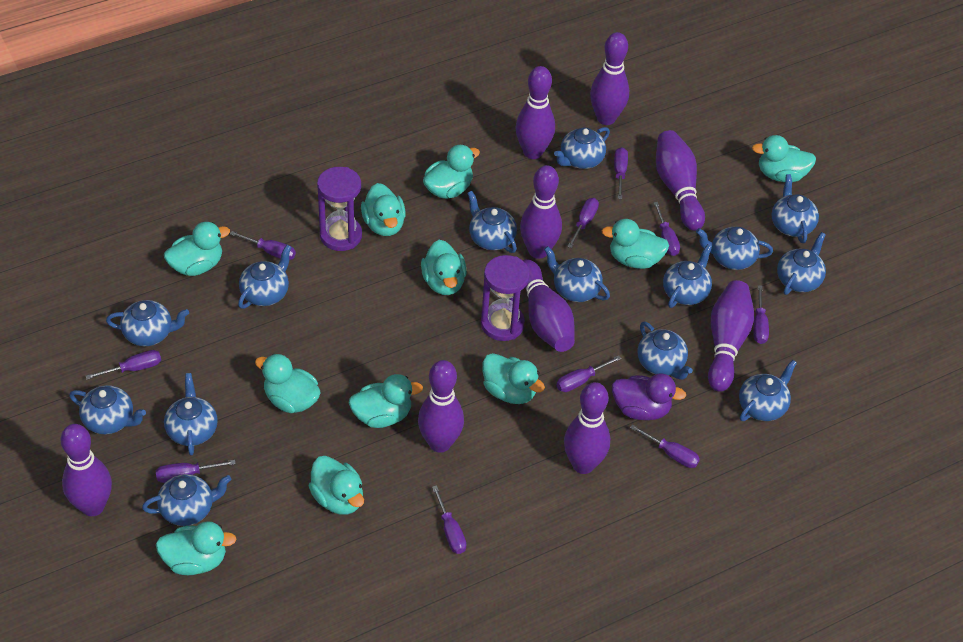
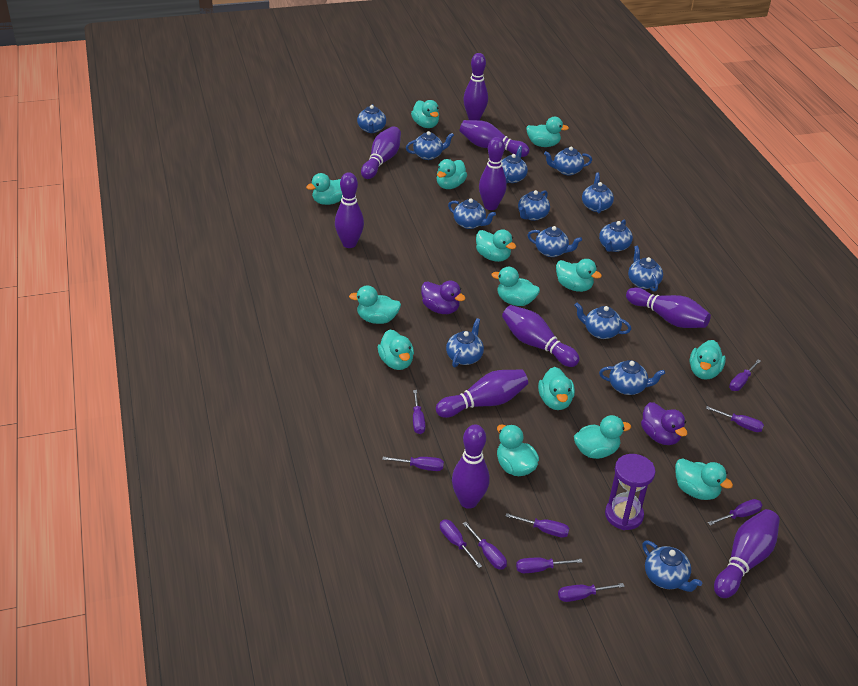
purple bowling pin: [61,424,112,516] [418,360,464,453] [515,66,555,159] [520,165,562,259] [523,259,575,352] [564,382,610,474] [590,32,629,125] [656,130,705,231] [708,280,754,392] = 9 -> [335,172,364,248] [361,126,401,179] [436,369,528,418] [452,425,490,509] [460,120,529,157] [463,53,488,120] [479,137,507,210] [502,305,580,367] [626,287,711,328] [714,509,780,598] = 10
purple duck: [612,373,686,420] = 1 -> [421,281,465,314] [641,402,687,445] = 2
purple hourglass: [317,167,362,251] [481,255,530,341] = 2 -> [605,454,655,530] = 1
turquoise duck: [156,521,237,575] [164,222,230,276] [255,354,321,413] [309,456,364,515] [349,374,423,428] [361,183,406,236] [421,240,467,295] [423,145,480,199] [482,353,545,404] [602,219,669,269] [752,135,816,182] = 11 -> [306,173,342,205] [349,286,401,324] [378,329,414,370] [411,100,439,128] [437,159,467,189] [476,229,516,262] [491,267,540,306] [497,424,539,476] [526,117,569,147] [538,367,575,410] [556,259,602,292] [574,415,631,459] [675,458,733,500] [690,340,726,380] = 14

